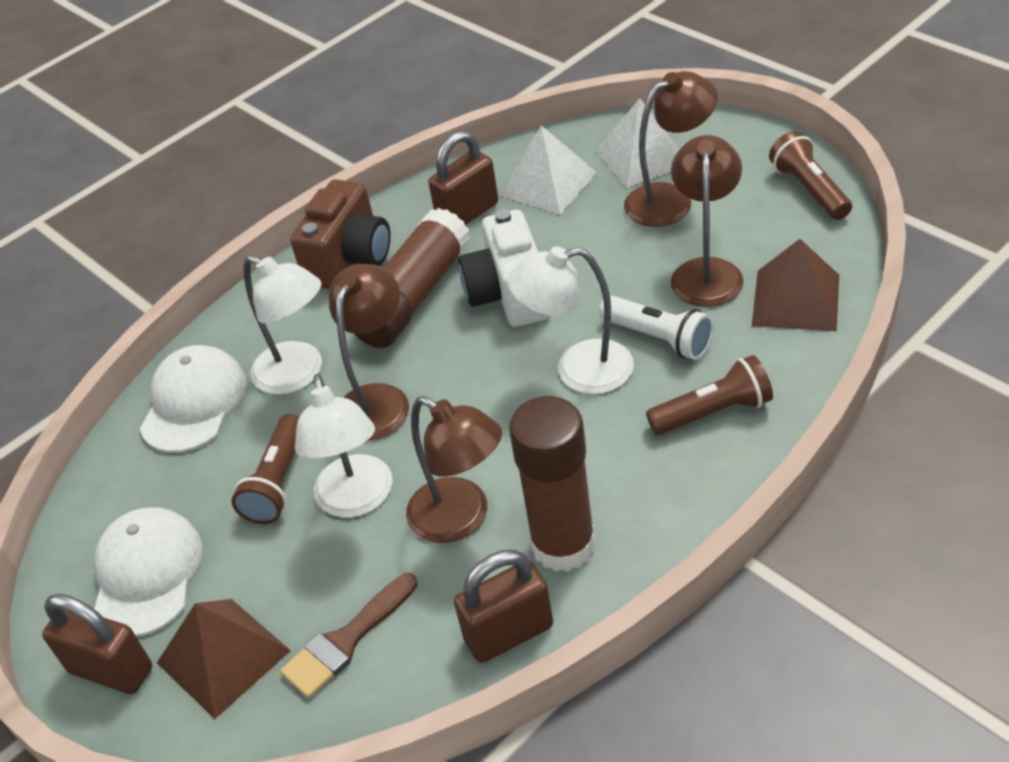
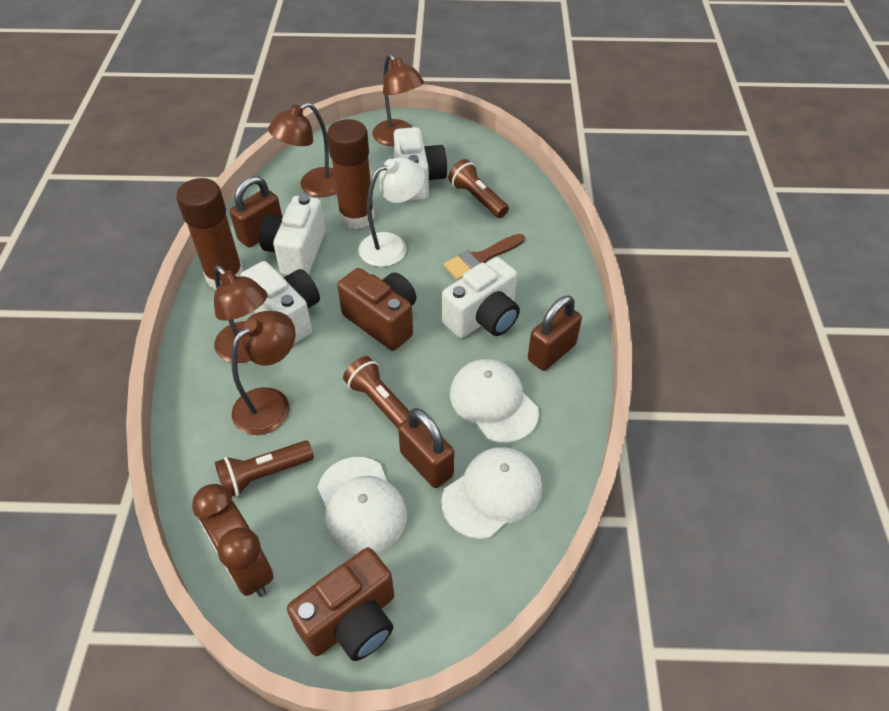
brown camera: [290,179,391,289] = 1 -> [287,548,394,661] [337,268,417,351] = 2
brown clock: none = 0 -> [192,484,274,597] = 1
brown pyramid: [157,599,291,719] [752,239,839,331] = 2 -> none = 0
white camera: [458,209,550,327] = 1 -> [240,261,320,345] [259,194,325,275] [394,127,447,201] [442,257,520,338] = 4
white cap: [94,508,202,637] [140,345,246,453] = 2 -> [317,457,407,555] [442,447,542,539] [450,359,539,443] = 3
white flashlight: [599,295,714,360] = 1 -> none = 0
white lamp: [244,255,322,395] [295,374,393,518] [507,246,634,394] = 3 -> [359,157,425,267] = 1
white pyramid: [499,126,597,214] [596,98,680,188] = 2 -> none = 0

